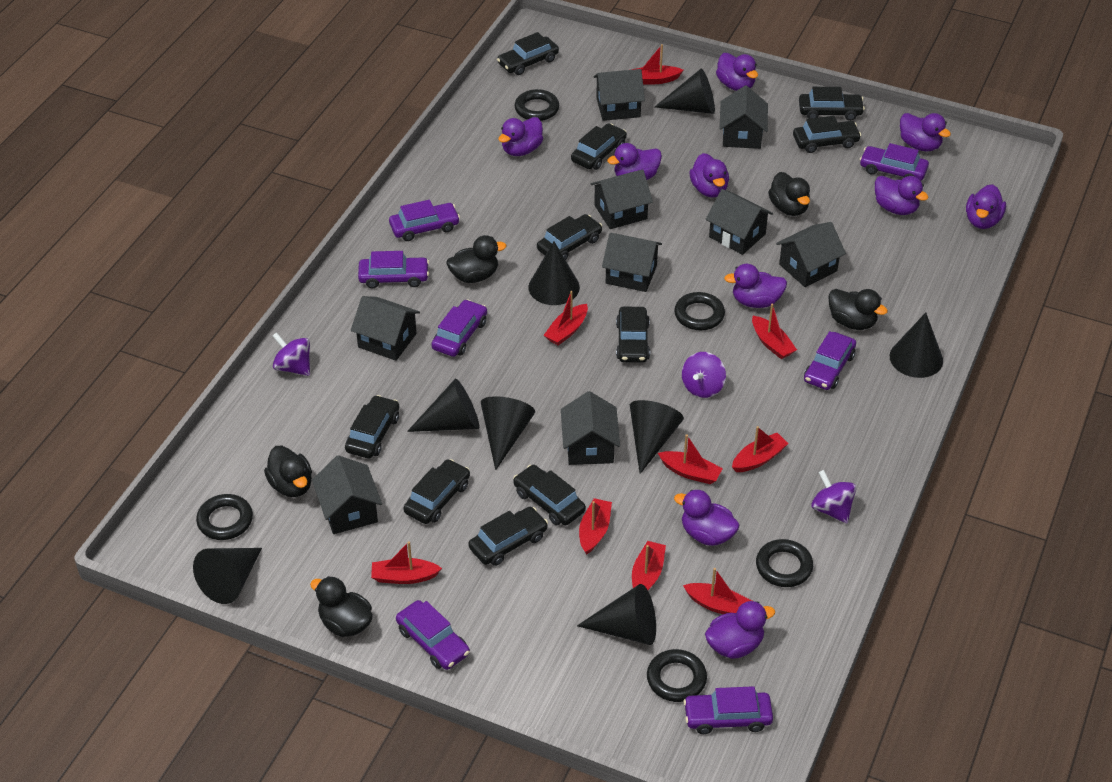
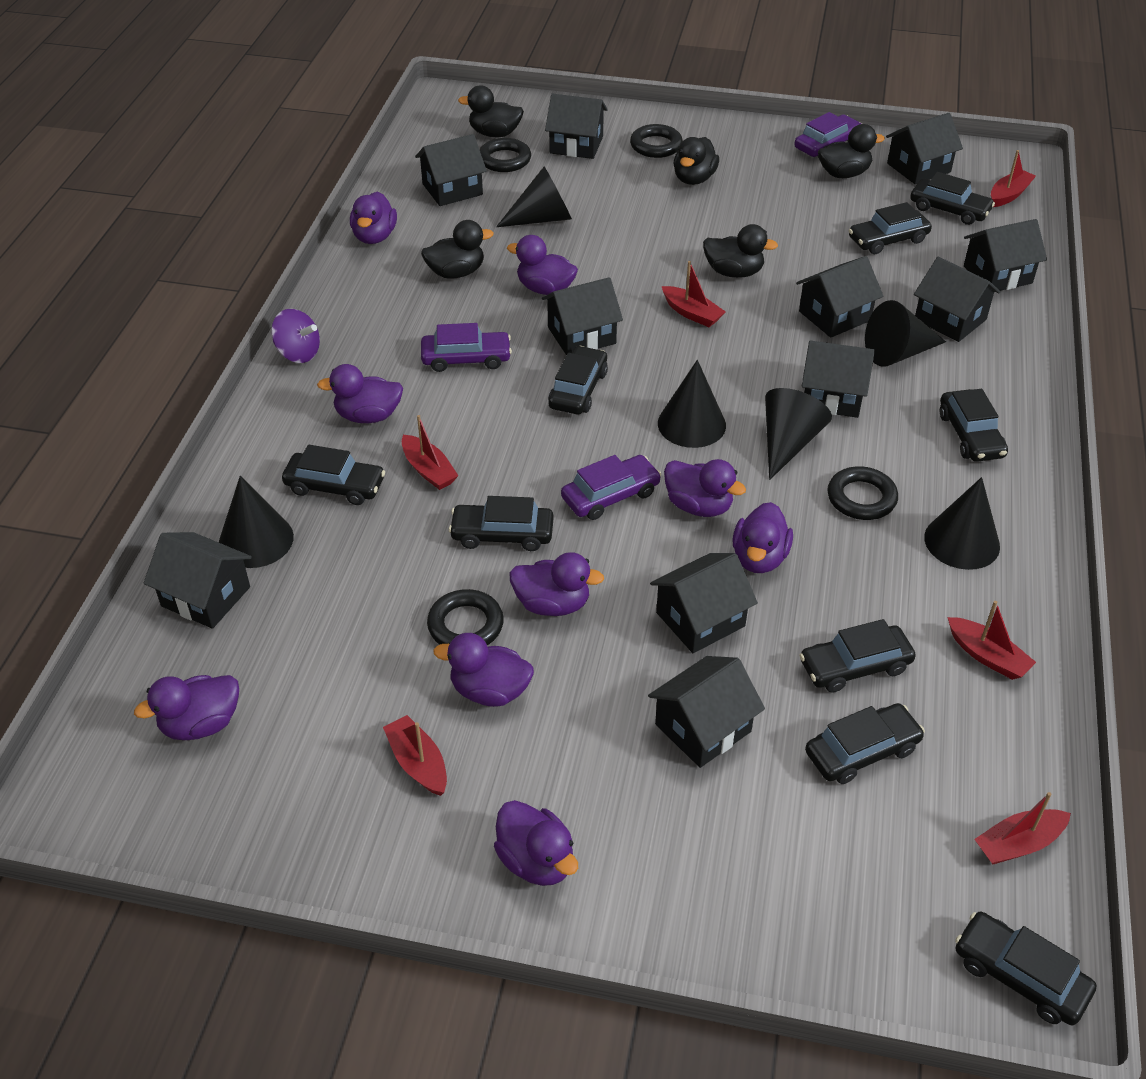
black car: [345,395,400,459] [403,459,470,524] [468,507,548,566] [497,32,559,75] [513,465,586,525] [537,214,602,260] [571,123,627,170] [616,307,650,363] [793,116,861,153] [799,87,865,121] = 10 -> [282,445,385,505] [449,496,554,551] [548,346,608,414] [799,619,916,693] [805,703,925,784] [849,202,932,254] [910,172,995,225] [940,389,1008,462] [955,912,1096,1025] = 9
black cone: [193,548,262,604] [407,379,479,432] [481,396,535,470] [528,242,580,305] [577,584,656,645] [630,400,684,474] [655,69,715,114] [890,313,943,378] = 8 -> [219,476,294,568] [496,166,572,227] [658,360,726,448] [765,388,832,480] [865,300,946,367] [924,477,1000,570] = 6
black house: [312,455,382,534] [351,296,420,361] [561,391,620,465] [590,170,653,229] [594,69,645,121] [602,233,662,292] [705,189,773,255] [719,86,768,149] [776,222,846,287] = 9 -> [144,532,252,629] [415,134,487,206] [542,277,623,355] [545,94,608,159] [648,656,765,768] [650,553,758,653] [796,256,883,338] [802,340,875,418] [886,113,963,184] [914,257,1000,342] [964,219,1047,291] = 11
black ring: [196,494,253,540] [514,89,559,121] [647,649,707,702] [674,292,725,330] [756,539,813,587] = 5 -> [427,589,504,645] [480,138,531,172] [630,124,683,158] [827,466,898,520] = 4
purple car: [358,251,429,288] [389,200,460,241] [396,600,470,670] [431,299,487,357] [683,686,773,734] [804,331,856,390] [860,143,929,181] = 7 -> [421,323,512,372] [561,455,661,520] [794,112,862,158] = 3
purple duck: [498,117,543,156] [607,143,662,180] [674,490,740,546] [689,153,729,197] [705,601,775,659] [716,53,758,91] [724,264,787,308] [875,176,929,215] [900,113,951,151] [966,184,1006,229] = 10 -> [134,675,239,740] [317,364,403,423] [350,192,397,244] [433,633,534,707] [494,800,578,886] [507,235,578,295] [509,552,604,616] [664,459,746,517] [732,502,793,573] = 9
purple spinning top: [273,332,310,376] [682,352,726,398] [811,470,856,523] = 3 -> [271,309,320,363] = 1
red boat: [371,541,442,584] [544,291,588,346] [579,498,612,555] [631,44,683,85] [632,541,666,590] [658,434,723,484] [683,568,752,614] [732,426,789,472] [752,304,797,359] = 9 -> [383,715,447,796] [402,415,459,490] [662,261,726,327] [948,601,1036,680] [974,792,1071,864] [991,150,1036,207] = 6

